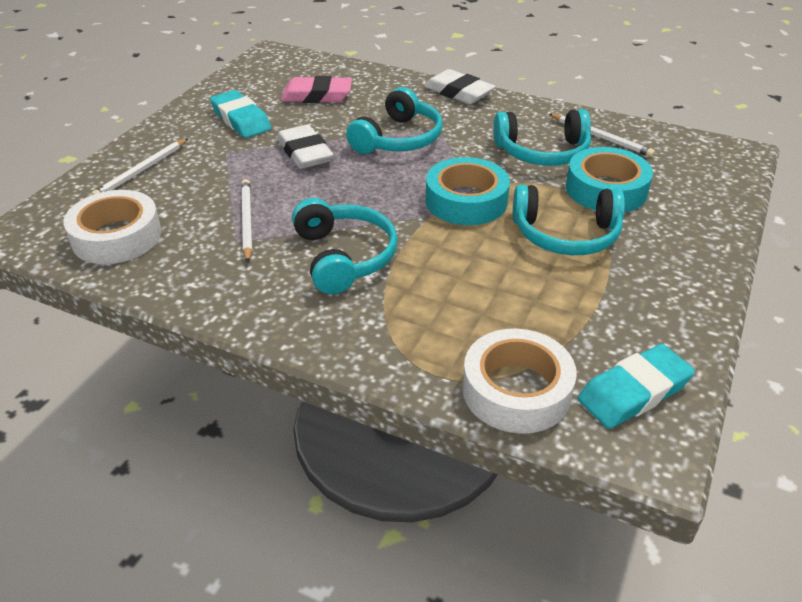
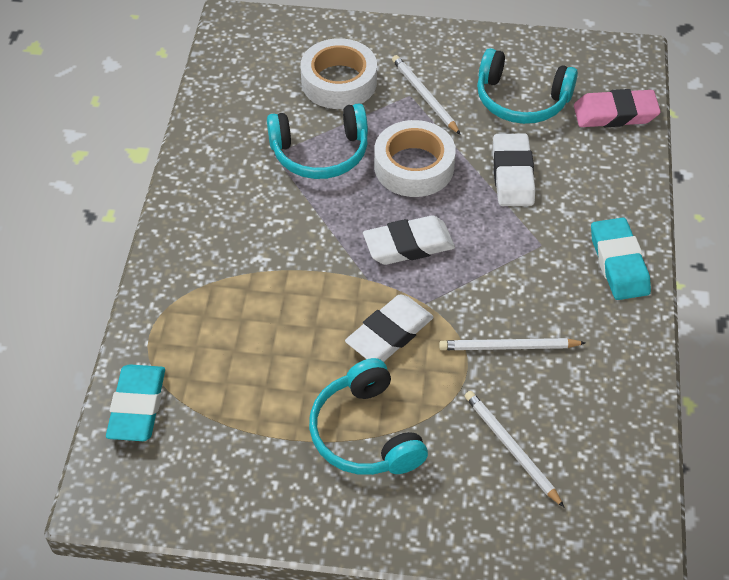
turquoise headphones: [292,198,398,294] [346,87,443,154] [493,109,591,166] [513,184,625,255] = 4 -> [267,103,368,179] [309,358,428,475] [477,48,578,124] = 3
turquoise tape: [426,157,510,225] [566,147,653,212] = 2 -> none = 0
white eraser: [277,125,334,169] [424,69,496,104] = 2 -> [345,294,434,362] [363,215,455,265] [493,134,535,206] = 3

